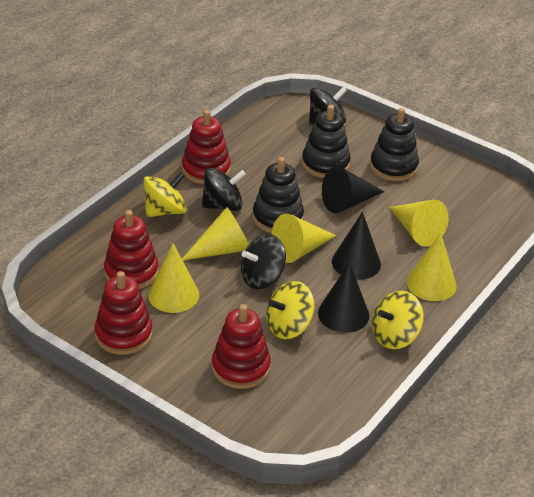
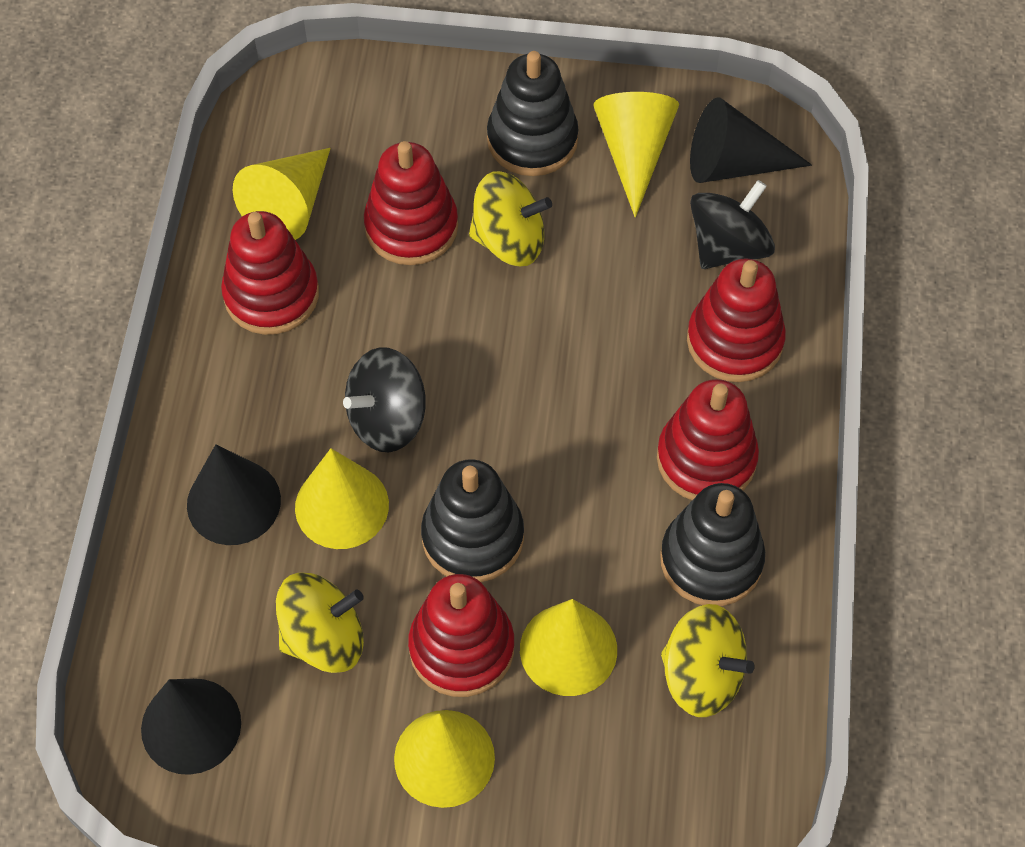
black spinning top: [202,168,246,211] [241,234,286,289] [309,86,347,125] = 3 -> [343,347,426,452] [690,180,775,269] = 2
red stacking toy: [95,271,152,355] [104,210,158,289] [182,110,231,184] [212,304,271,389] = 4 -> [221,211,319,335] [364,141,458,265] [408,574,514,697] [657,379,759,500] [687,258,786,382] = 5

